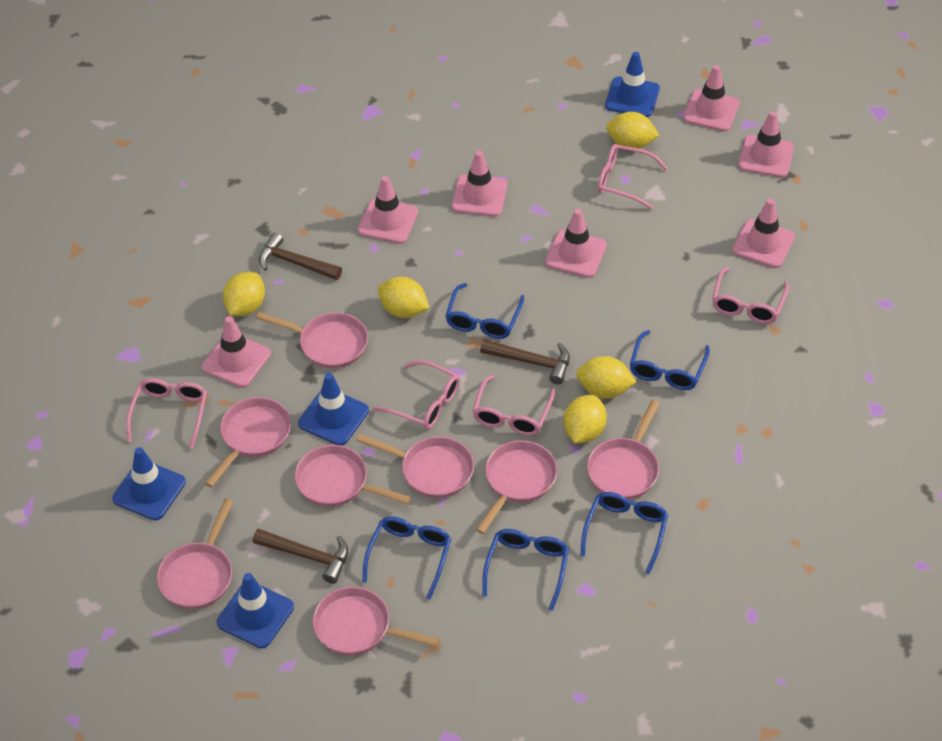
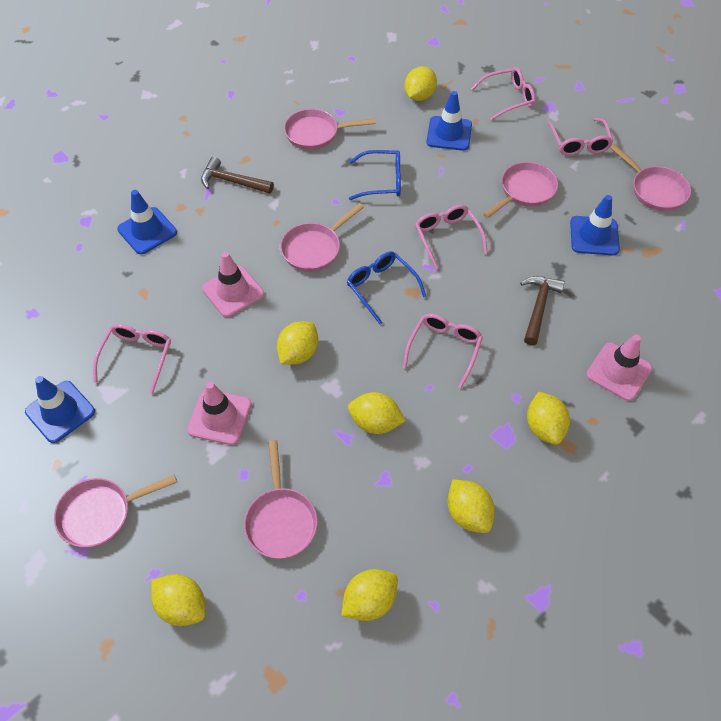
blue glasses: [362,516,451,600] [446,283,524,339] [482,529,569,611] [580,492,668,574] [630,330,710,390] = 5 -> [347,251,426,324] [349,150,401,200] = 2
brown hammer: [253,529,348,584] [259,232,342,280] [480,339,570,385] = 3 -> [201,157,274,194] [520,276,565,346] = 2
pink pan: [157,498,233,609] [205,397,291,487] [256,312,368,369] [295,445,411,507] [313,587,440,656] [356,434,474,498] [476,440,557,534] [587,400,660,500] = 8 -> [54,475,177,548] [244,440,318,559] [280,203,364,272] [284,109,376,150] [483,162,558,218] [610,144,691,211] = 6
pink traffic cone: [202,316,271,388] [358,176,418,244] [452,151,507,217] [545,209,607,278] [683,65,740,131] [732,198,795,268] [738,111,794,178] = 7 -> [187,382,252,445] [202,252,264,317] [586,334,652,401] = 3
yellow lemon: [223,272,265,316] [378,277,429,318] [564,395,607,443] [576,356,636,398] [606,112,659,149] = 5 -> [151,574,206,626] [277,321,318,365] [341,569,398,621] [348,392,406,434] [404,66,437,101] [447,479,495,533] [527,392,570,445] = 7

